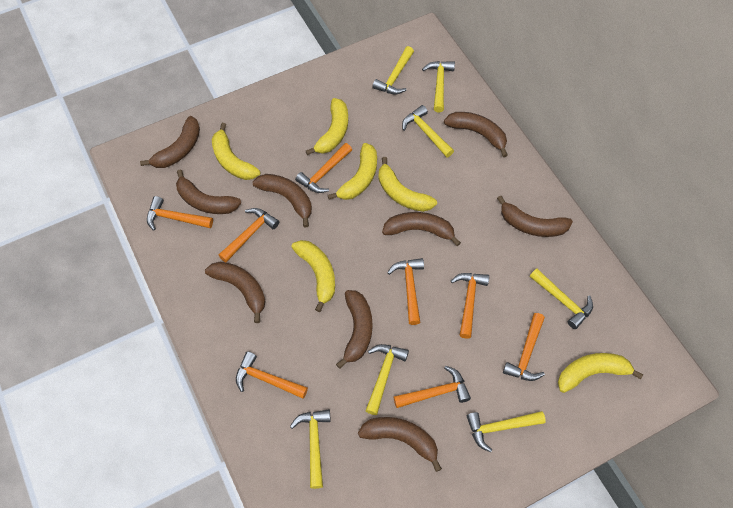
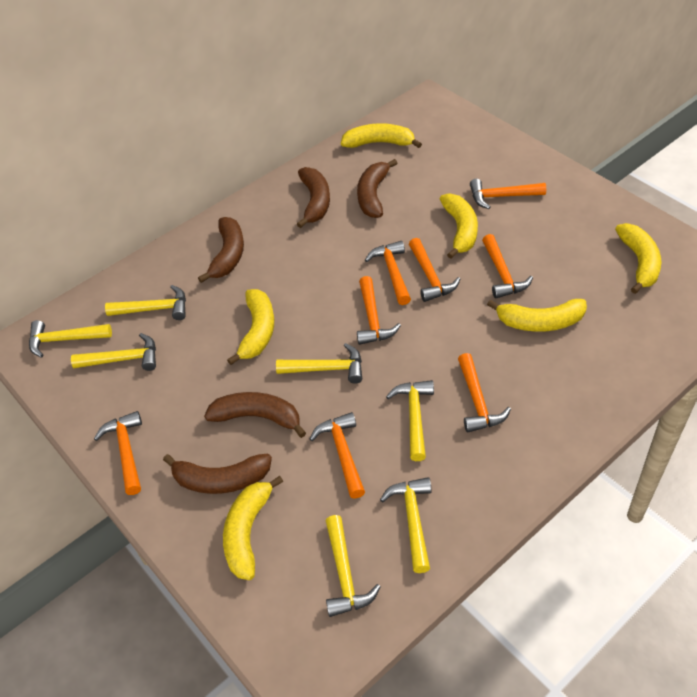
brown banana: [140,116,200,168] [176,169,241,214] [205,262,265,323] [253,174,312,227] [336,290,373,369] [358,417,442,472] [382,212,461,246] [444,112,508,157] [497,196,573,237] = 9 -> [163,454,272,494] [198,217,244,283] [204,392,306,438] [297,167,330,228] [357,159,397,218] = 5

